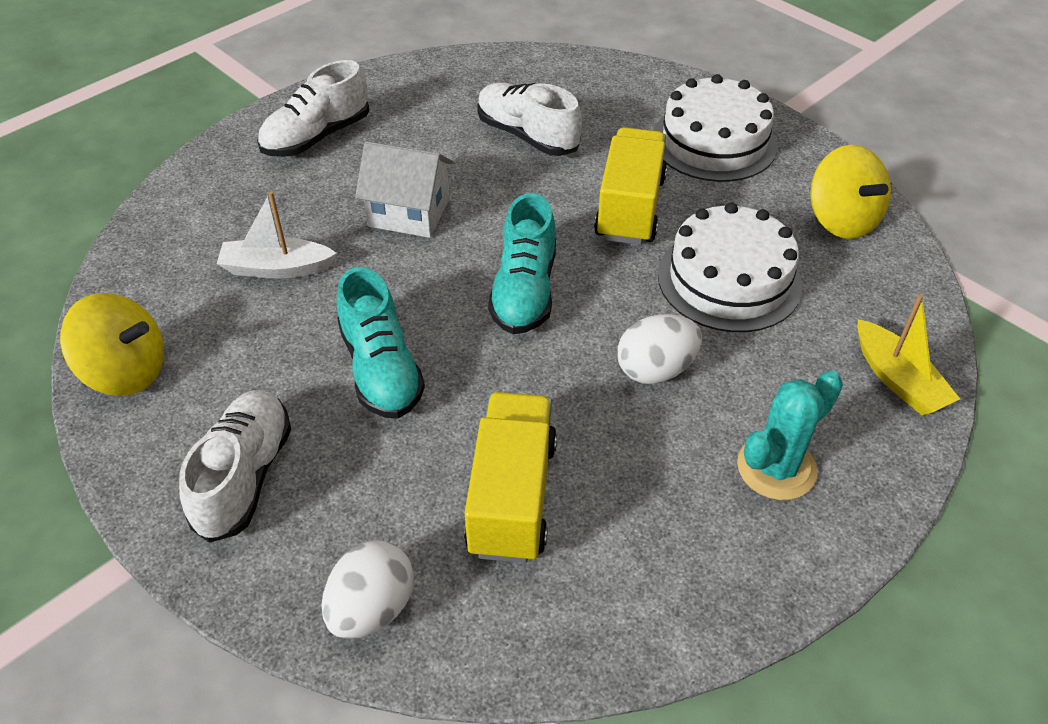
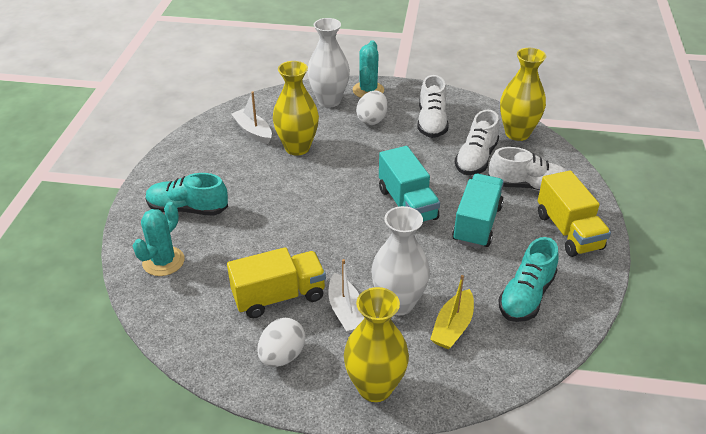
turquoise cactus: [737,370,843,500] = 1 -> [133,202,185,276] [353,40,384,98] = 2
turquoise truck: none = 0 -> [379,146,440,222] [452,174,504,248] = 2
white boat: [217,191,337,278] = 1 -> [231,91,272,144] [328,259,365,334] = 2
white cake: [653,74,777,182] [658,202,802,332] = 2 -> none = 0
white house: [355,141,454,238] = 1 -> none = 0
white vase: none = 0 -> [307,18,350,108] [371,206,430,315] = 2
yellow spinning top: [60,293,164,396] [810,145,891,239] = 2 -> none = 0
yellow vase: none = 0 -> [273,61,319,156] [344,287,409,402] [500,48,546,141] = 3

